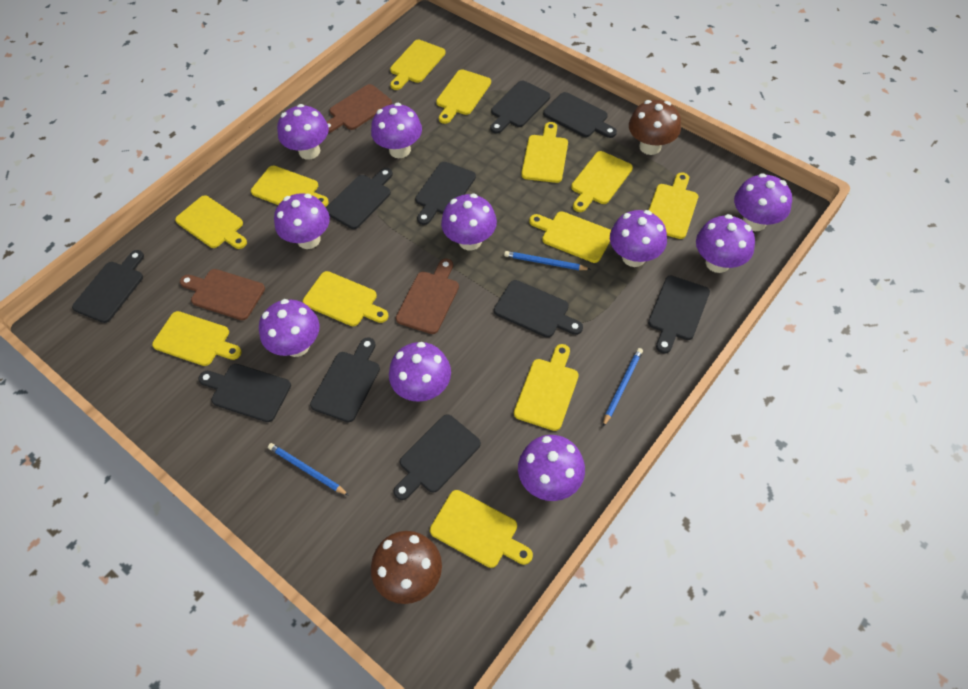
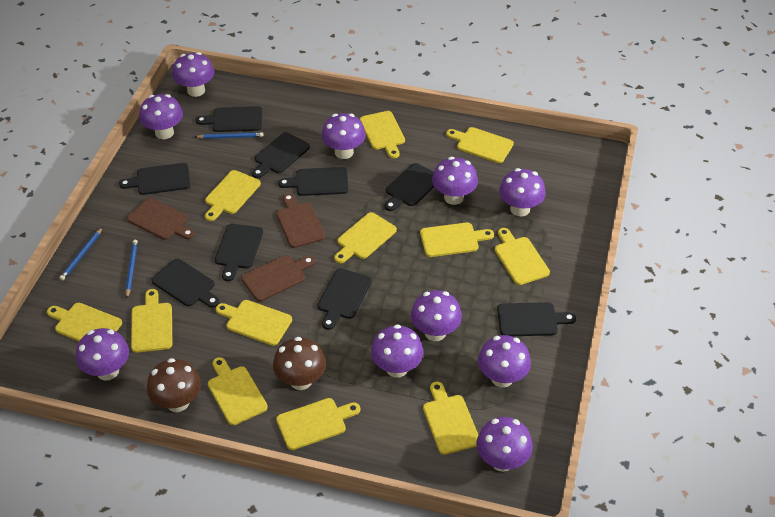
black cutting board: [72,250,144,323] [198,364,291,422] [310,337,380,422] [326,168,393,229] [394,414,481,500] [415,162,476,225] [490,81,550,134] [494,280,583,338] [543,92,617,138] [648,276,710,354] = 10 -> [119,163,190,195] [151,259,220,308] [196,106,262,132] [215,224,263,281] [252,132,310,178] [278,167,348,196] [317,268,372,330] [385,163,434,211] [497,302,576,336] = 9

